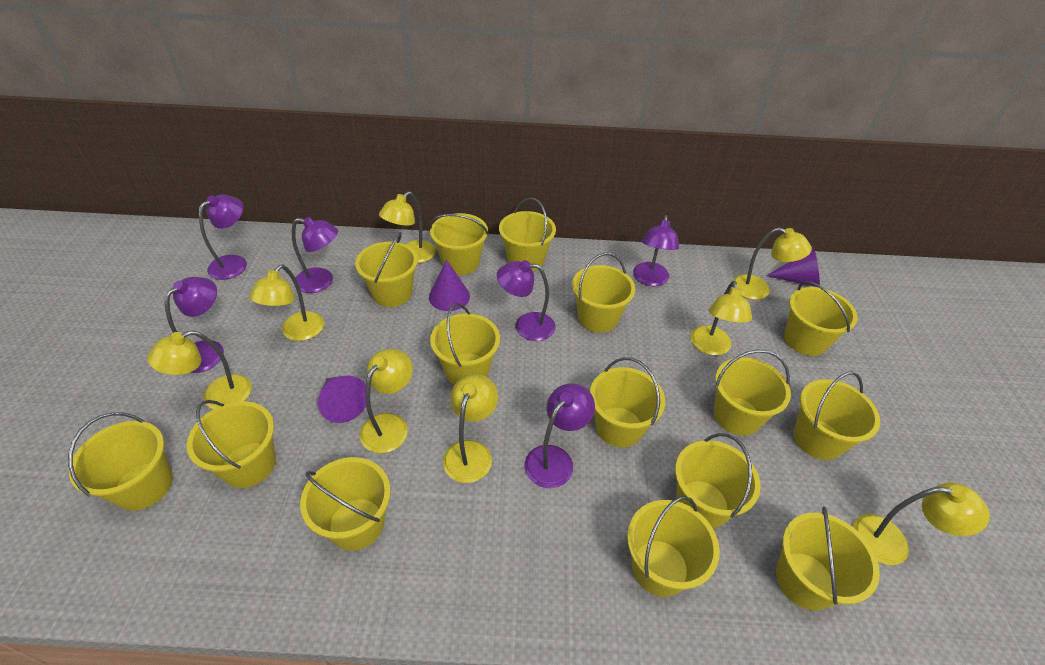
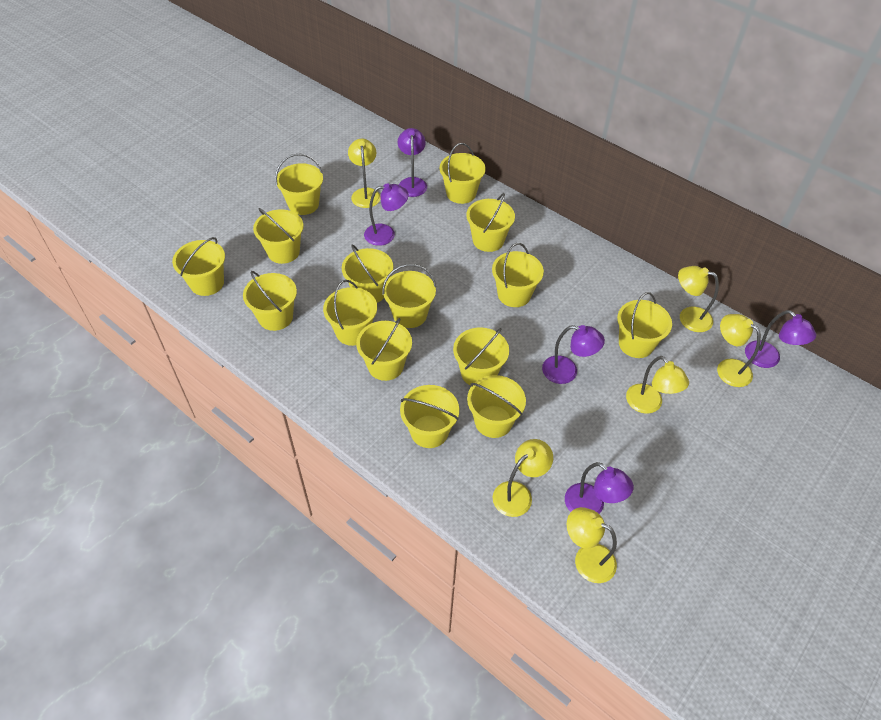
purple cone: [318,376,366,423] [429,259,470,311] [767,248,820,287] = 3 -> none = 0
purple lamp: [165,277,224,373] [199,194,247,280] [292,217,338,293] [497,260,556,341] [525,383,595,488] [633,215,679,286] = 6 -> [364,183,409,246] [398,128,427,197] [542,325,605,384] [565,462,634,514] [745,310,816,368] = 5
yellow lamp: [147,330,252,409] [249,265,324,341] [360,349,413,453] [379,191,436,263] [443,374,498,483] [691,281,752,355] [733,227,812,300] [853,483,990,565] = 8 -> [348,139,381,208] [493,439,553,517] [567,507,617,583] [626,356,689,414] [678,266,719,332] [717,314,761,387] = 6

